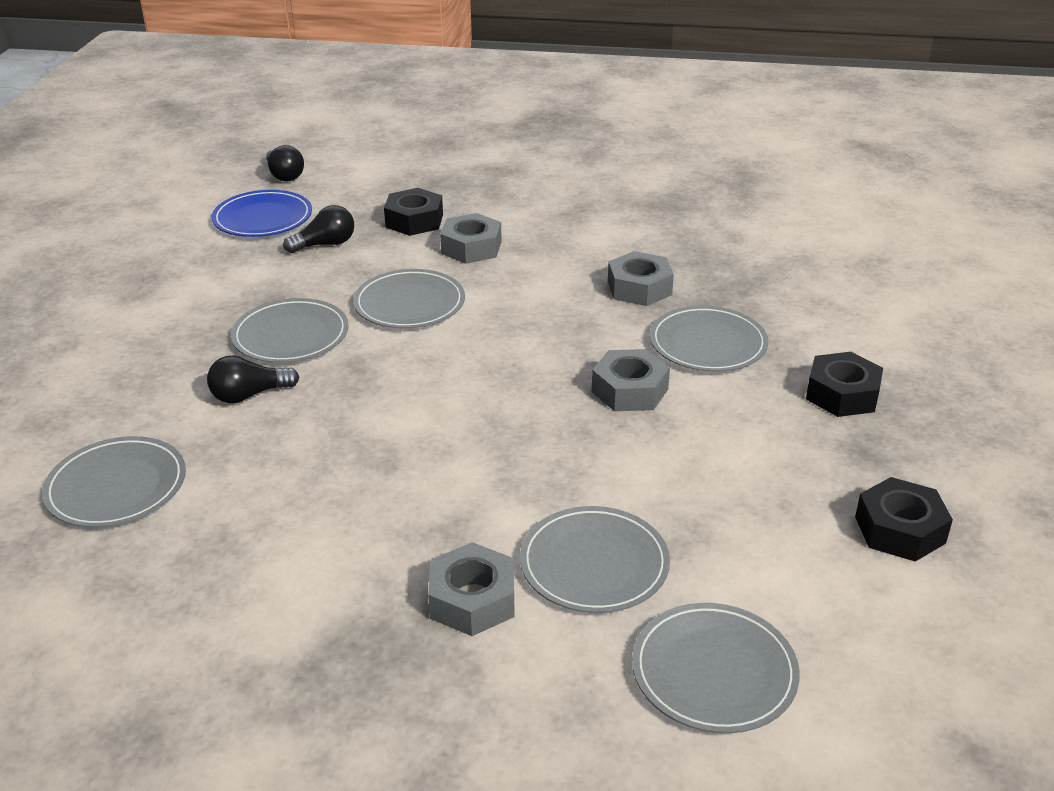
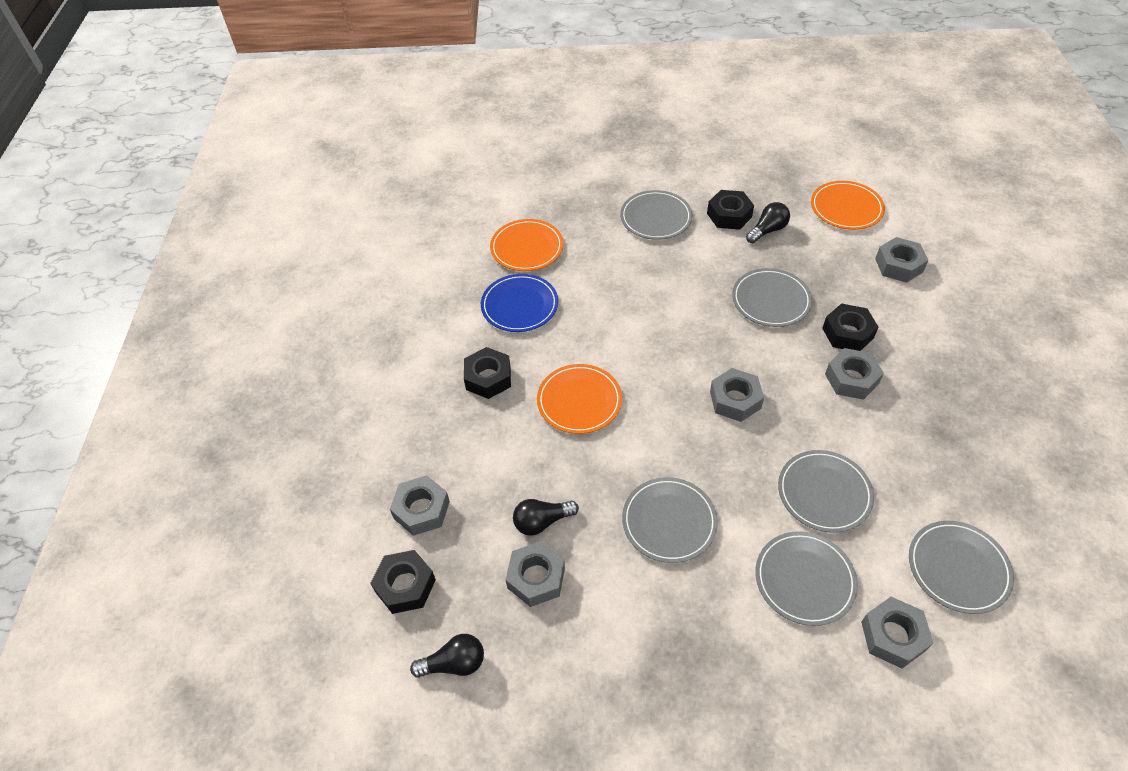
black nut: [384,188,443,236] [806,352,883,417] [855,477,953,562] = 3 -> [370,550,436,614] [464,347,511,399] [707,190,754,230] [822,303,878,351] = 4
grey nut: [428,542,515,636] [440,213,502,264] [592,349,670,411] [608,251,674,306] = 4 -> [390,475,450,536] [505,541,565,607] [710,368,764,422] [825,348,884,400] [861,597,933,668] [875,237,929,283] = 6
orange plate: none = 0 -> [490,219,563,271] [537,364,622,434] [811,181,885,230] = 3

